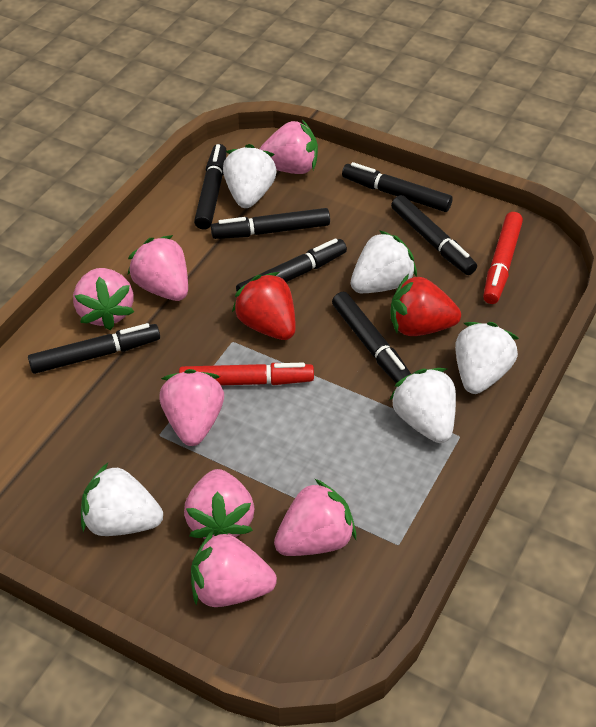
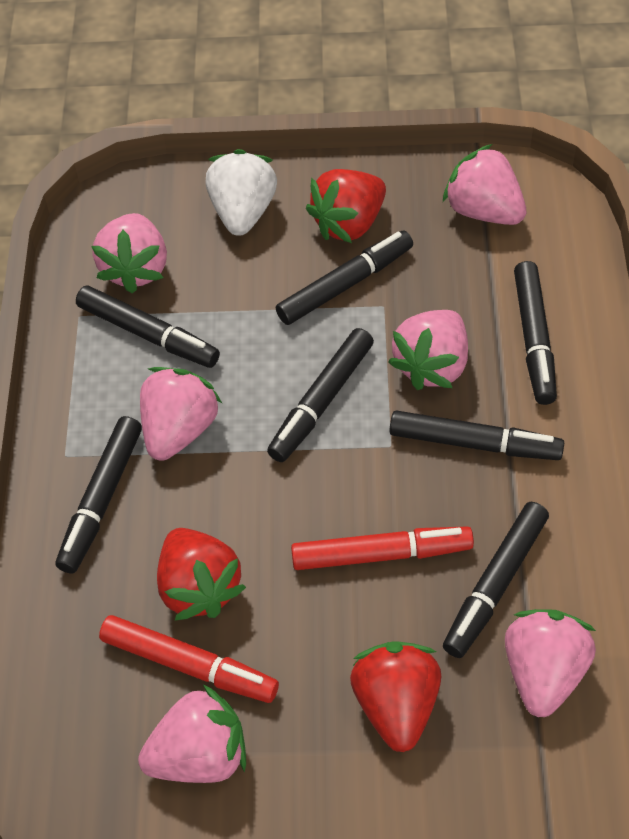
pink strawberry: [73,268,134,330] [128,235,188,301] [159,369,224,446] [184,469,254,539] [191,530,277,607] [259,120,318,174] [274,479,356,556] = 7 -> [91,213,167,294] [138,684,246,783] [140,367,222,461] [388,310,468,390] [443,144,527,225] [505,609,596,717] = 6
red strawberry: [232,272,296,340] [390,274,461,336] = 2 -> [157,528,246,620] [306,169,386,243] [350,641,441,752] = 3
white strawberry: [81,463,163,536] [223,144,277,208] [351,230,417,293] [389,368,456,443] [455,322,519,394] = 5 -> [205,149,277,236] = 1

